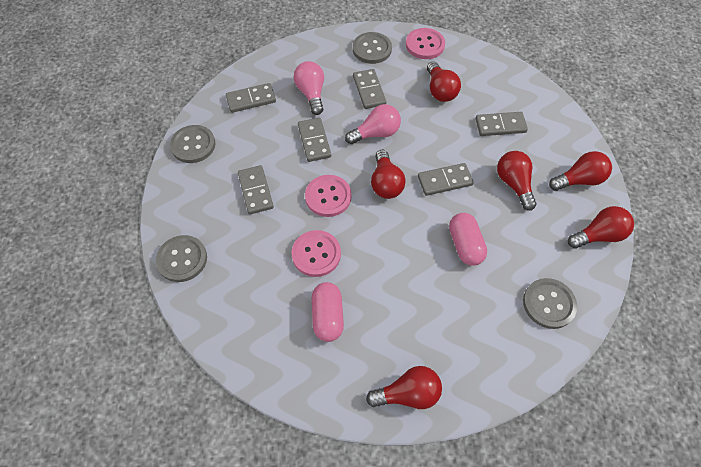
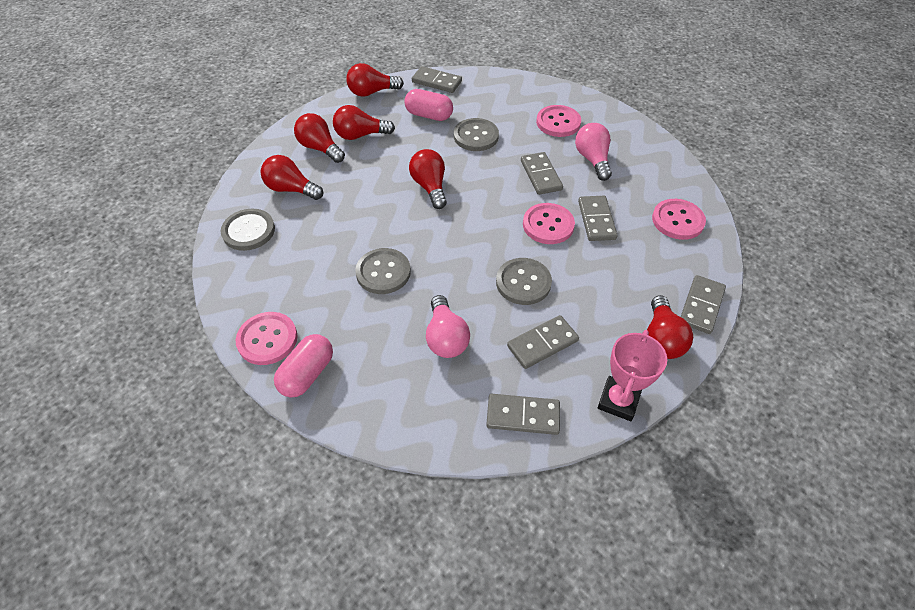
pink button: [292,230,341,277] [305,175,352,217] [406,28,445,59] = 3 -> [236,312,297,365] [523,203,575,244] [536,105,581,137] [652,199,706,240] = 4
pink trophy: none = 0 -> [598,330,667,421] = 1

